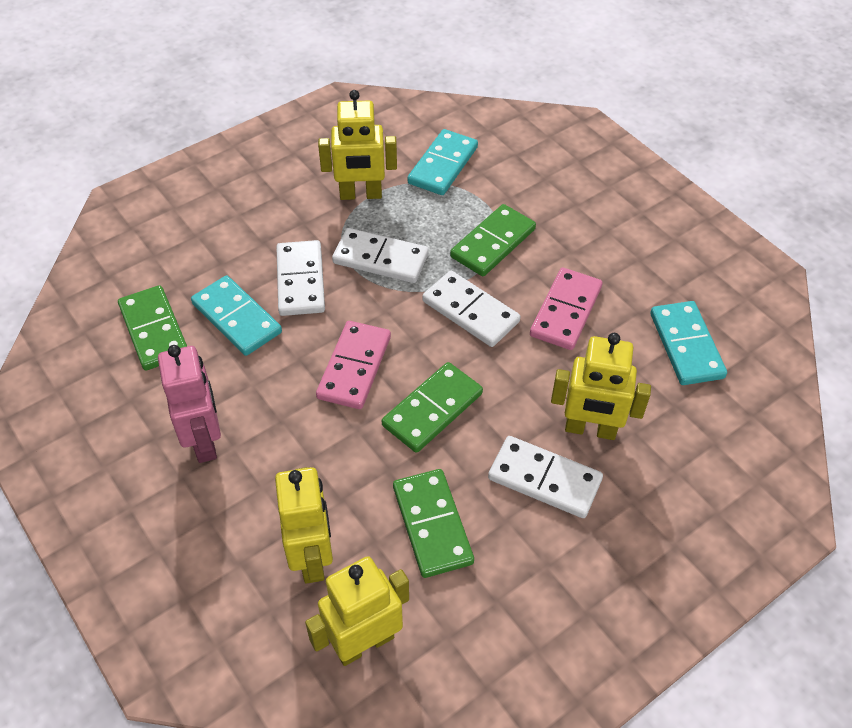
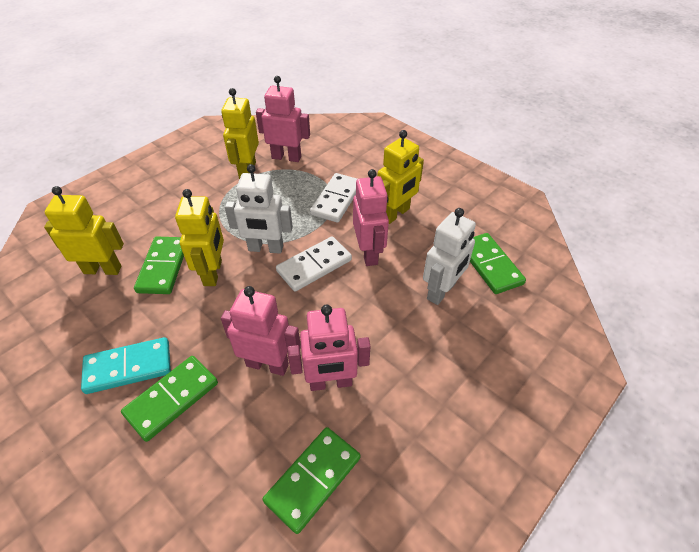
pink domino: [316,321,391,409] [530,268,603,350] = 2 -> none = 0
pink robot: [158,345,221,463] = 1 -> [221,286,301,376] [256,76,310,162] [287,304,370,391] [353,169,389,266] = 4
turquoise domino: [191,275,282,356] [407,129,478,195] [650,301,727,385] = 3 -> [81,337,171,394] = 1
white domino: [276,240,325,316] [332,228,429,283] [422,271,520,347] [488,436,603,518] = 4 -> [276,237,352,292] [310,173,357,223] = 2
white robot: none = 0 -> [225,164,293,254] [423,208,476,305] = 2

